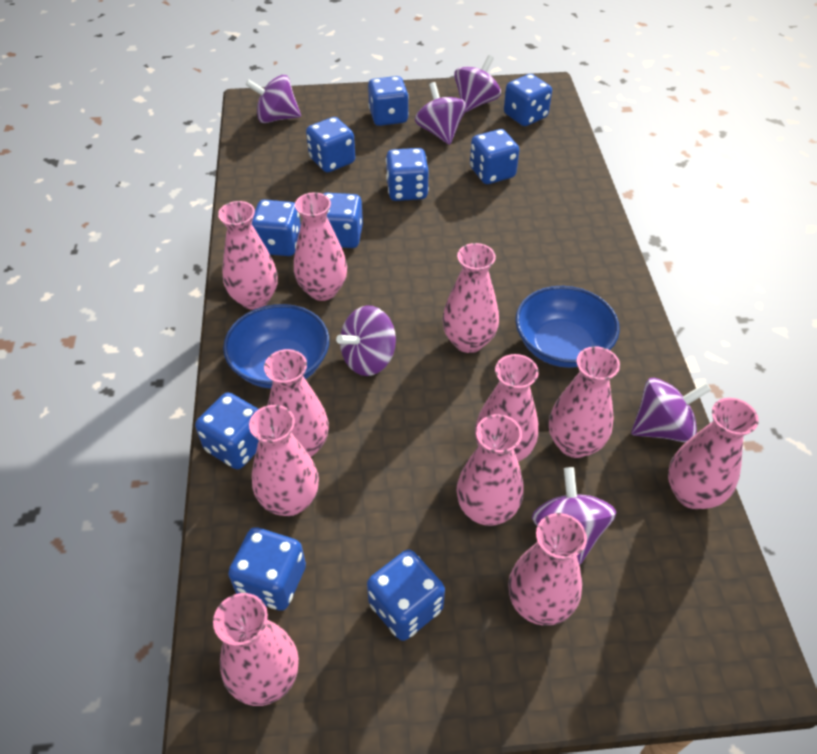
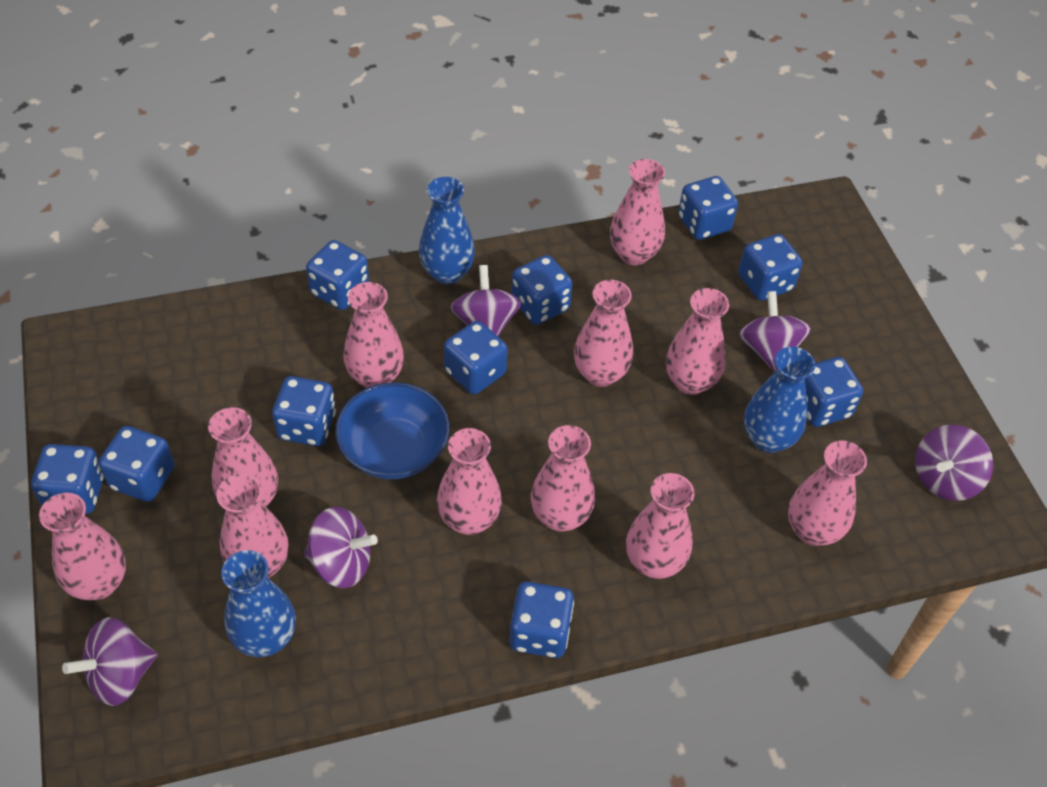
blue bowl: [223,304,329,389] [515,286,620,368] = 2 -> [335,382,449,479] = 1
blue vase: none = 0 -> [221,550,296,657] [419,177,475,284] [744,347,815,453] = 3
purple spinning top: [245,75,301,123] [336,305,396,376] [415,82,467,145] [454,55,501,113] [532,467,616,565] [631,378,711,443] = 6 -> [62,617,158,706] [304,507,378,588] [451,265,521,336] [739,291,811,372] [915,424,993,501] = 5

